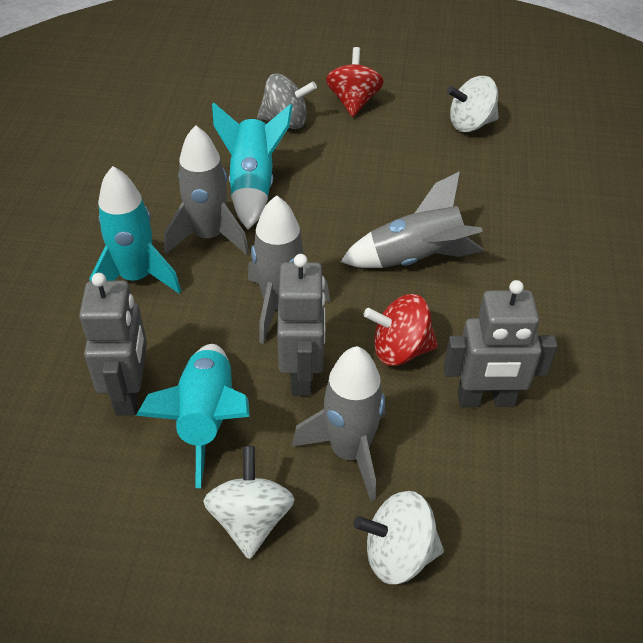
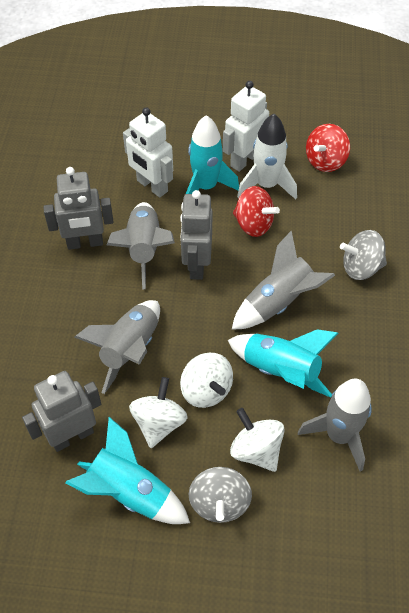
grey spinning top: [257,73,317,129] = 1 -> [188,467,252,523] [340,230,387,280] = 2
white robot: none = 0 -> [123,107,173,197] [223,81,269,172] = 2
white rocket: none = 0 -> [237,114,297,200] = 1

